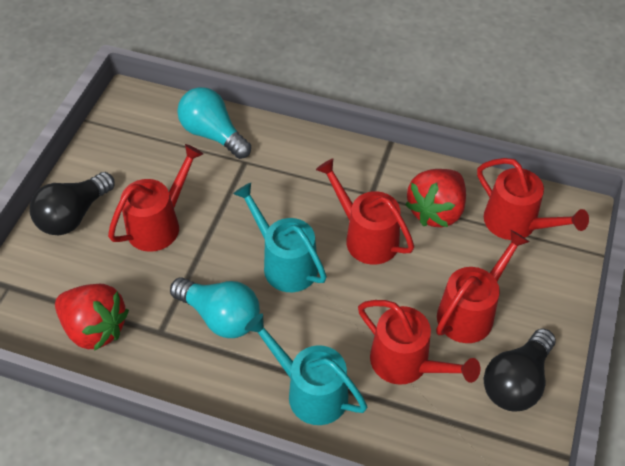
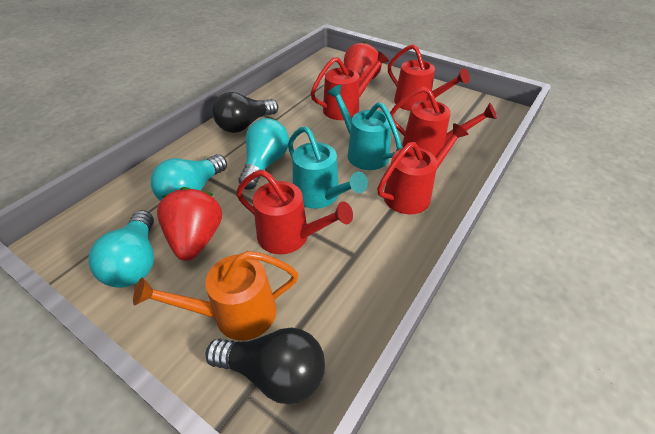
orange watering can: none = 0 -> [133,251,298,341] = 1
turquoise light bulb: [170,277,260,338] [177,87,251,159] = 2 -> [89,210,154,288] [151,154,227,201] [239,118,289,190] = 3

